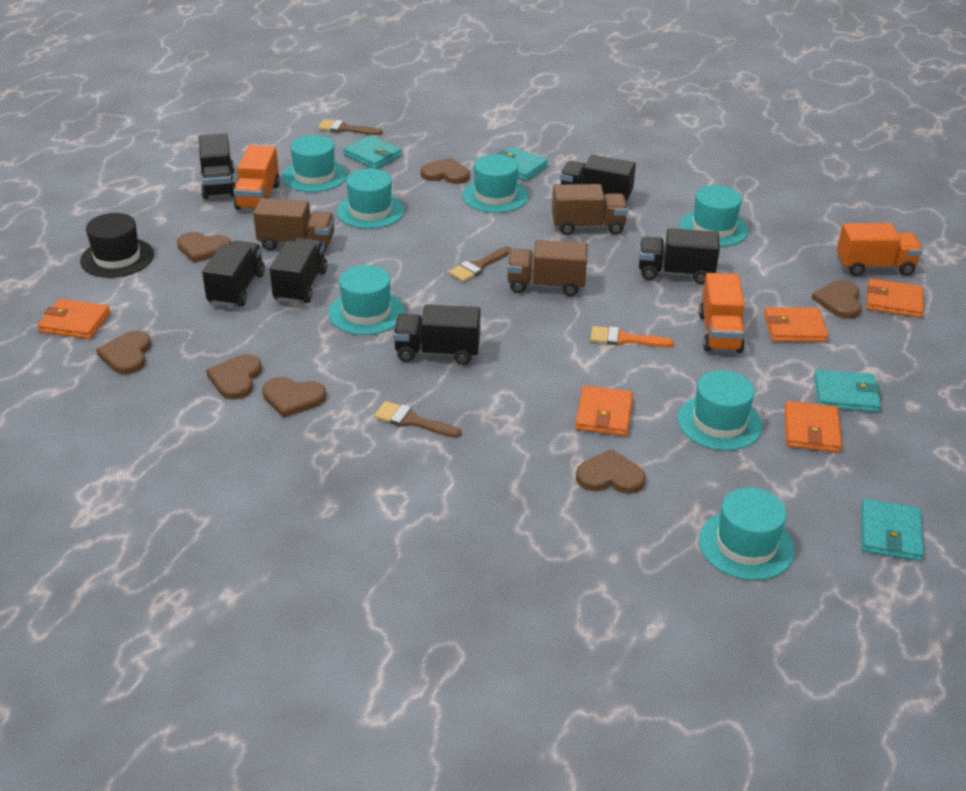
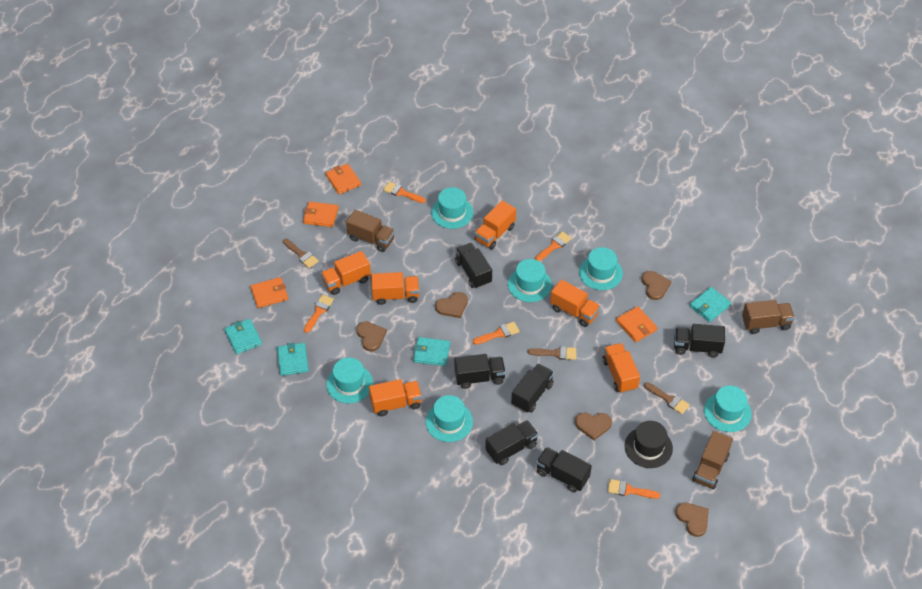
brown heart: [96,331,151,374] [177,232,231,263] [206,355,262,399] [262,377,326,418] [421,158,470,184] [576,449,646,494] [812,280,862,319] = 7 -> [356,321,387,351] [435,292,468,318] [575,412,612,440] [642,271,671,300] [675,503,709,537] = 5
orange brush: [590,326,674,347] = 1 -> [304,295,334,333] [383,182,426,203] [473,322,520,345] [535,231,572,261] [608,479,661,499] = 5
orange truck: [234,145,280,210] [699,273,745,353] [837,223,923,276] = 3 -> [321,251,371,295] [369,379,422,416] [371,272,419,305] [475,200,516,249] [550,280,600,327] [602,343,640,393] = 6
orange wallet: [37,299,111,339] [575,385,633,436] [764,307,829,342] [785,401,842,452] [866,278,924,318] = 5 -> [250,277,288,308] [303,201,338,227] [326,163,361,194] [616,306,657,342] = 4
turquoise hat: [282,135,347,192] [328,265,405,335] [337,169,404,229] [462,154,528,213] [677,370,763,451] [680,185,749,247] [699,487,795,580] = 7 -> [326,357,373,403] [426,395,473,442] [431,187,473,229] [508,259,552,302] [579,247,623,290] [704,385,752,432] = 6

